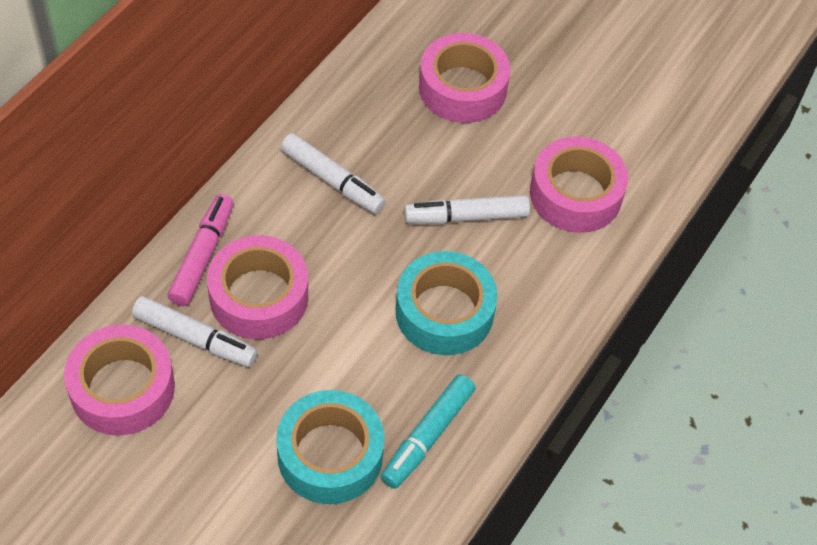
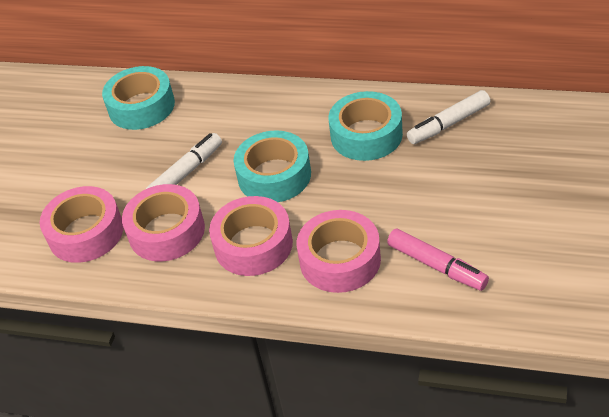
turquoise marker: [381,374,476,489] = 1 -> none = 0
turquoise tape: [276,390,384,504] [396,251,498,355] = 2 -> [102,66,175,130] [234,130,311,202] [329,91,403,161] = 3
white marker: [132,296,258,367] [281,133,386,214] [404,195,530,224] = 3 -> [146,133,222,189] [407,90,490,144] = 2

